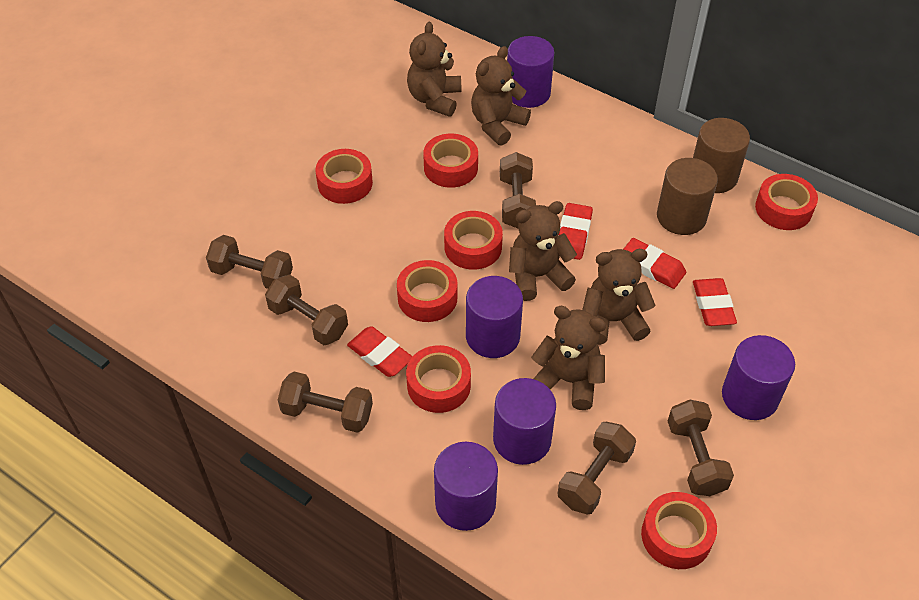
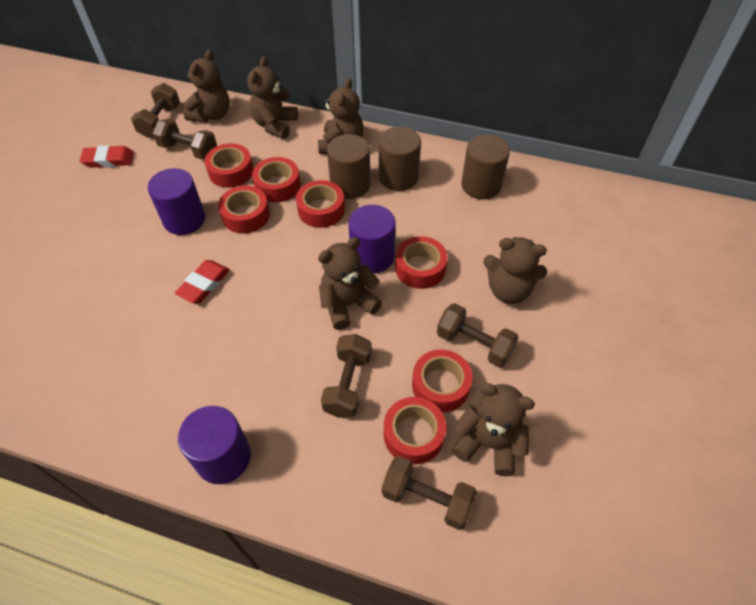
brown cylinder: [657,158,718,235] [693,118,750,193] = 2 -> [327,134,370,199] [379,127,421,191] [461,135,510,200] = 3
brown dumbbell: [206,235,293,289] [265,275,348,345] [278,372,373,433] [500,152,536,229] [558,422,636,515] [668,400,734,496] = 6 -> [131,83,180,138] [153,119,217,160] [321,334,372,418] [382,456,477,530] [437,303,519,367] = 5
brown teddy bear: [407,22,461,117] [471,46,531,146] [509,201,577,301] [531,306,606,410] [582,249,656,345] = 5 -> [184,50,230,122] [247,57,298,139] [318,78,364,154] [318,237,382,330] [452,383,535,476] [483,237,547,304] = 6
purple cylinder: [434,442,498,531] [466,276,523,358] [493,378,556,465] [507,36,554,108] [722,335,795,420] = 5 -> [148,168,205,235] [178,406,251,484] [348,205,396,273] = 3
red eraser: [347,326,413,377] [558,203,593,260] [623,238,686,289] [693,278,737,326] = 4 -> [80,145,134,168] [175,260,230,303] = 2

